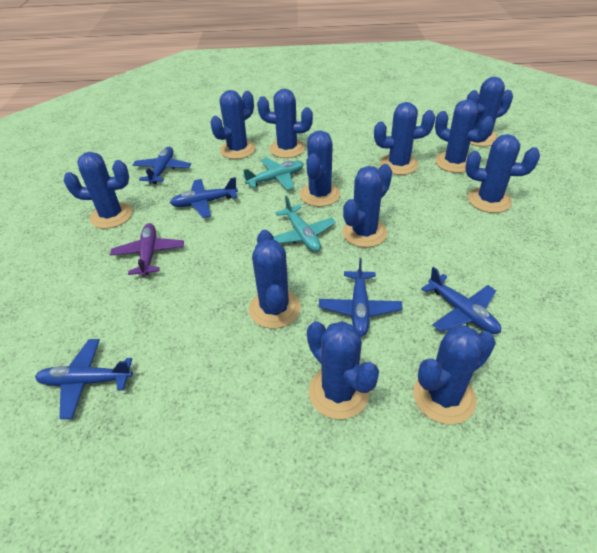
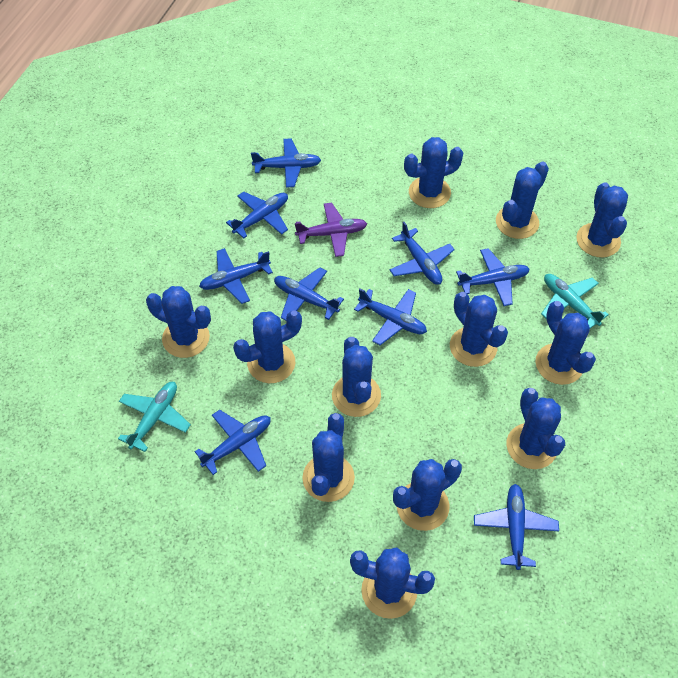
blue plane: [35,339,133,419] [132,147,191,184] [170,177,238,218] [319,258,403,336] [421,267,501,334] = 5 -> [195,410,271,475] [199,248,273,304] [226,192,288,238] [251,138,321,188] [274,267,344,321] [354,289,427,345] [389,222,455,285] [456,248,530,306] [474,484,559,570] = 9

